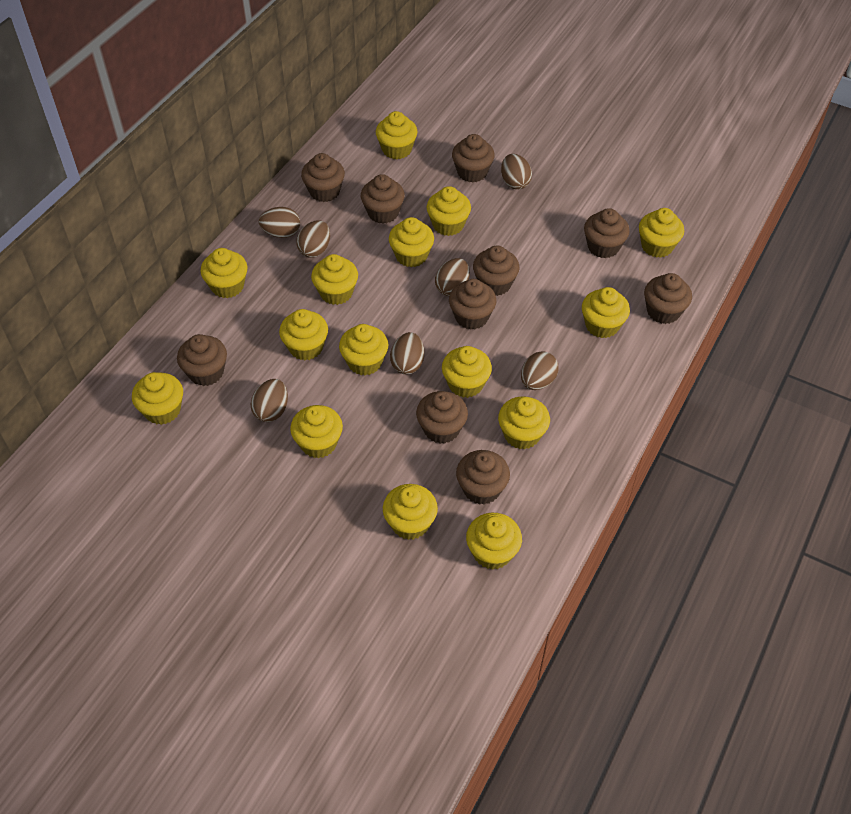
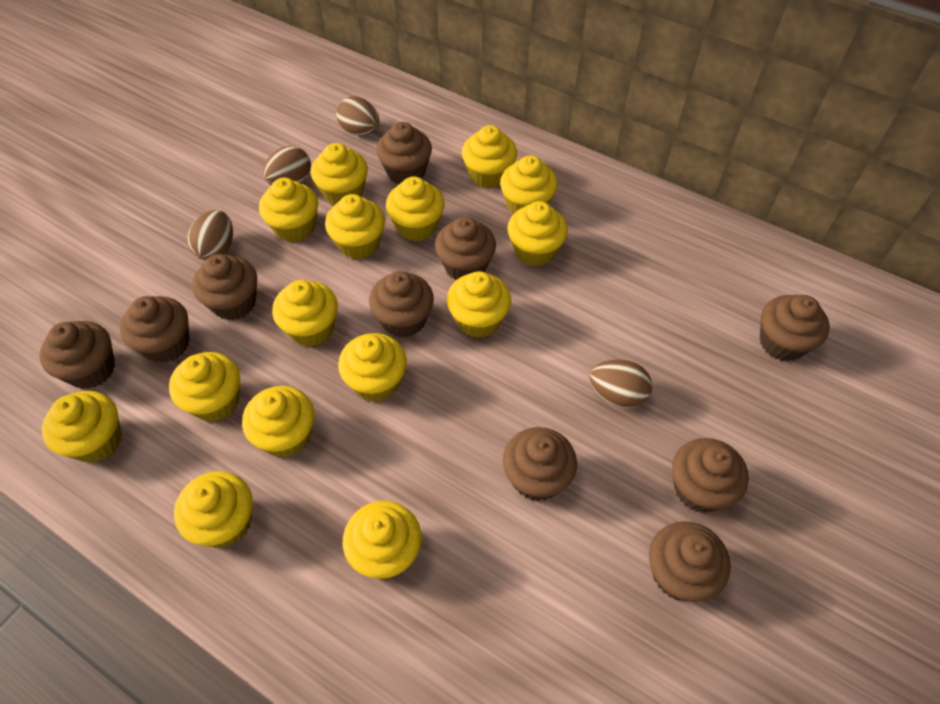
brown egg: [250,379,288,422] [258,207,300,238] [296,220,330,258] [390,332,424,374] [435,258,470,296] [501,154,532,189] [521,351,559,390] = 7 -> [187,210,233,260] [262,146,311,185] [336,96,379,136] [589,360,652,408] = 4

